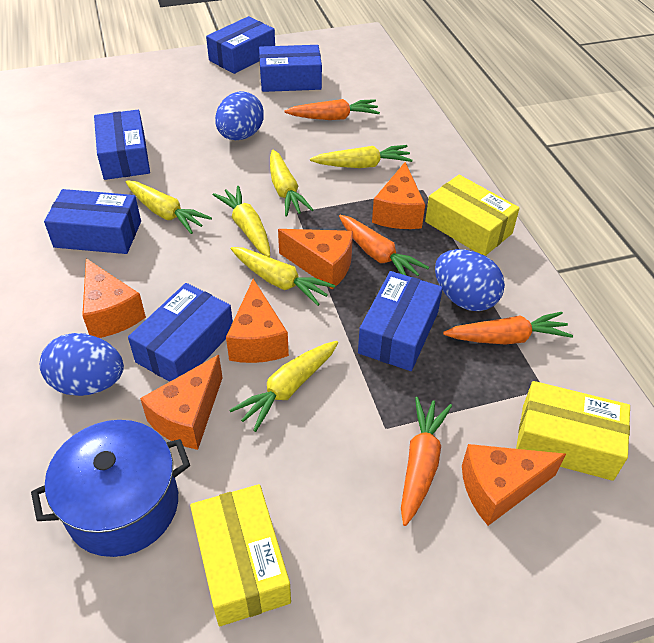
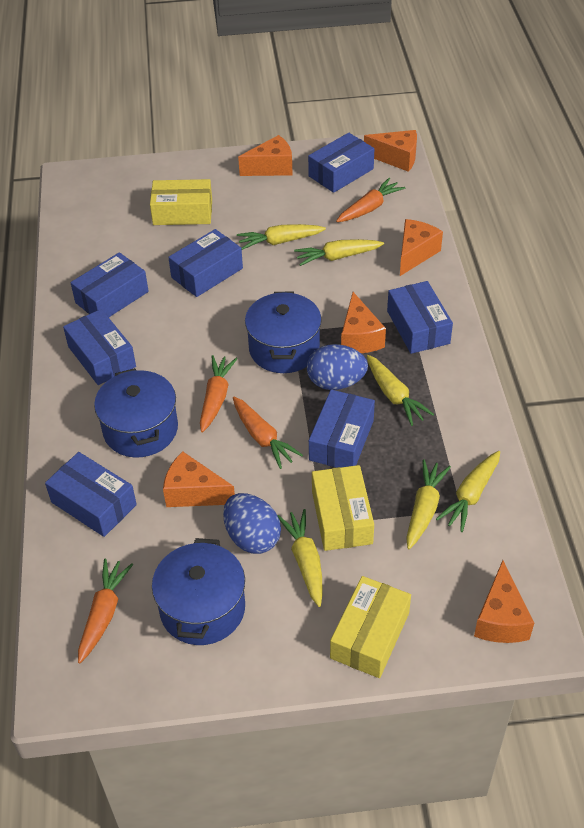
blue box: [44,189,141,254] [94,110,150,180] [128,283,233,382] [206,16,275,74] [259,45,322,92] [358,271,443,371] = 6 -> [45,452,137,537] [63,309,136,385] [71,252,149,317] [168,229,243,297] [308,133,374,193] [309,390,375,468] [387,281,453,354] = 7
blue egg: [40,333,124,396] [215,91,264,140] [435,249,505,311] = 3 -> [223,493,281,554] [307,344,368,390] = 2
blue pot: [31,420,190,557] = 1 -> [94,368,178,457] [152,538,245,645] [245,292,322,373] = 3

